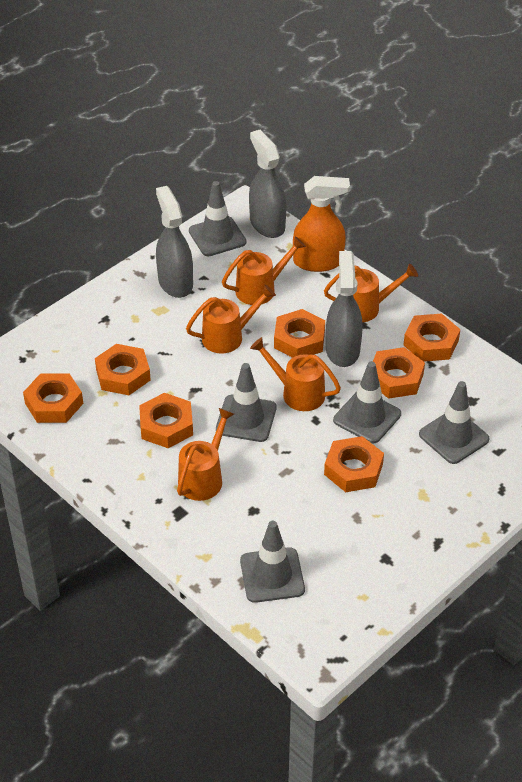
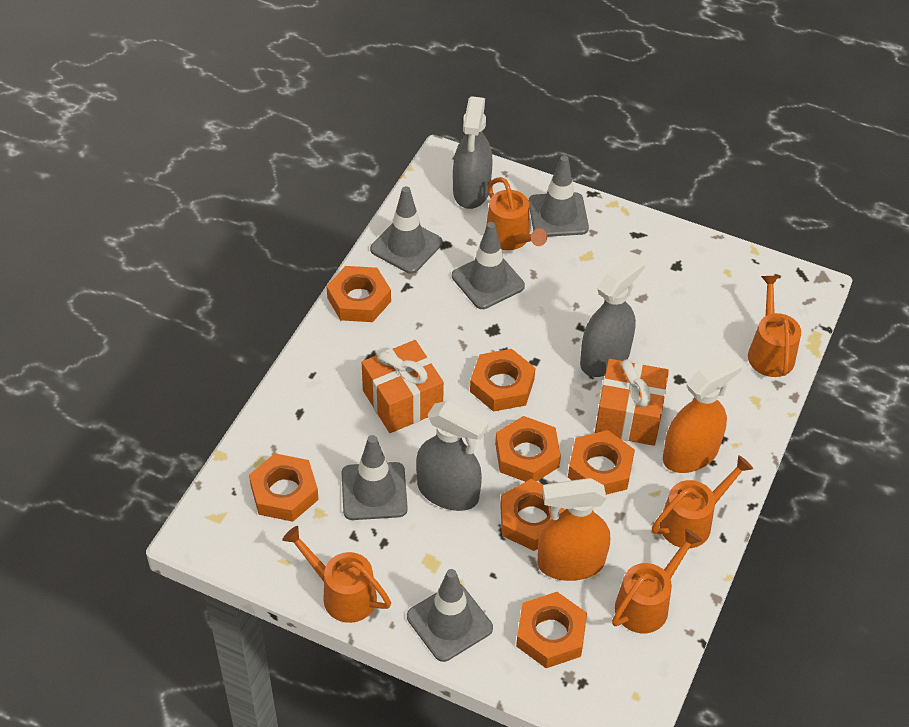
orange gift: none = 0 -> [362,340,444,433] [595,359,669,446] = 2
orange spray bottle: [293,176,350,272] = 1 -> [537,478,610,581] [663,353,742,473] = 2

